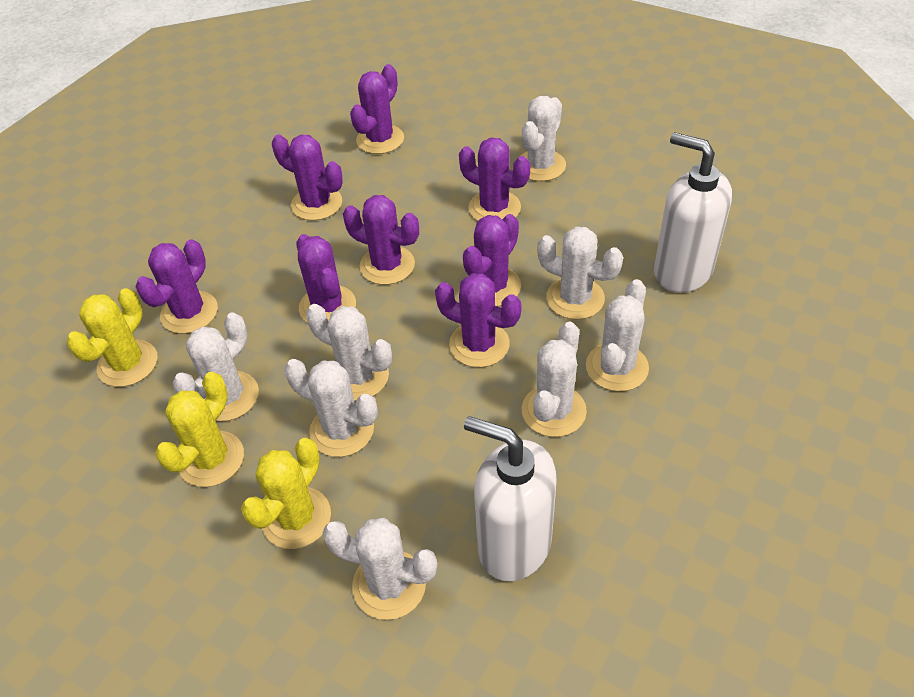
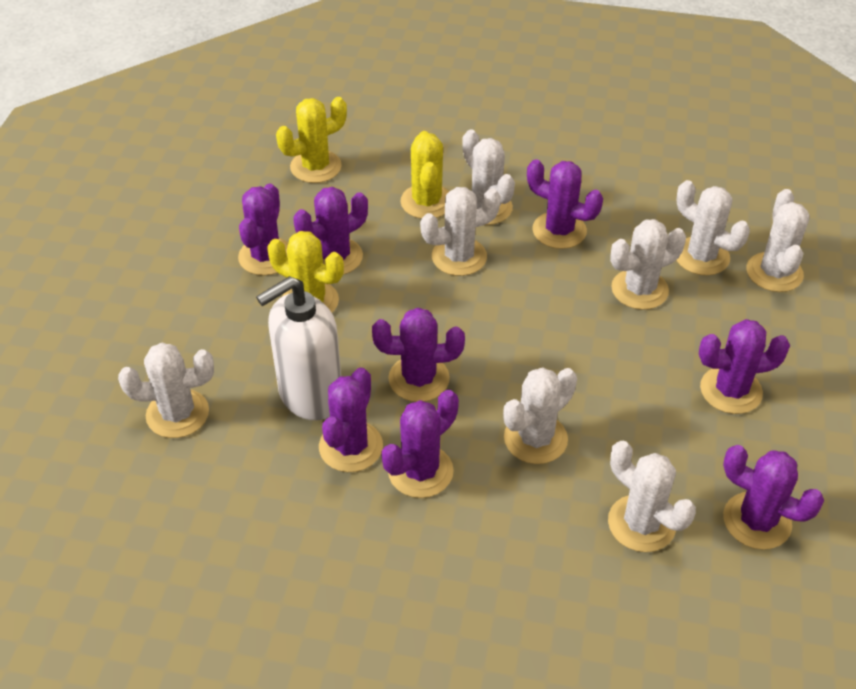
white soap dispenser: [464,416,557,582] [654,132,732,293] = 2 -> [256,276,341,420] = 1

